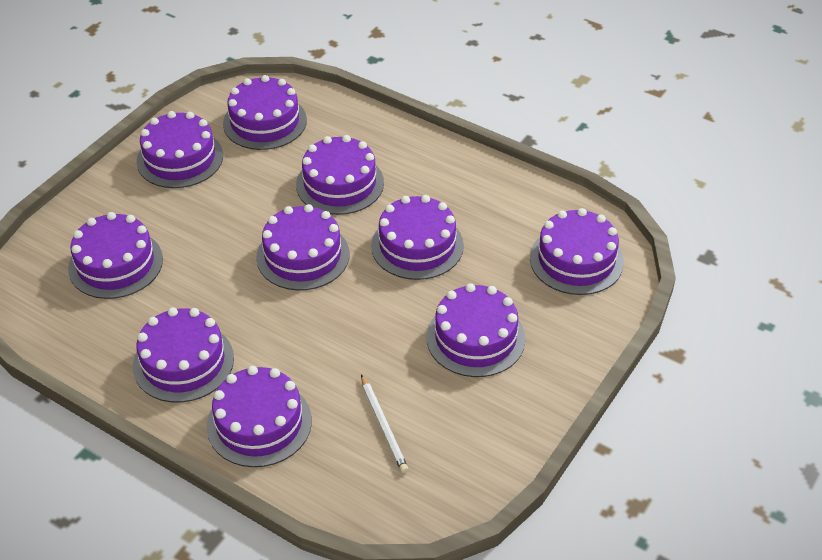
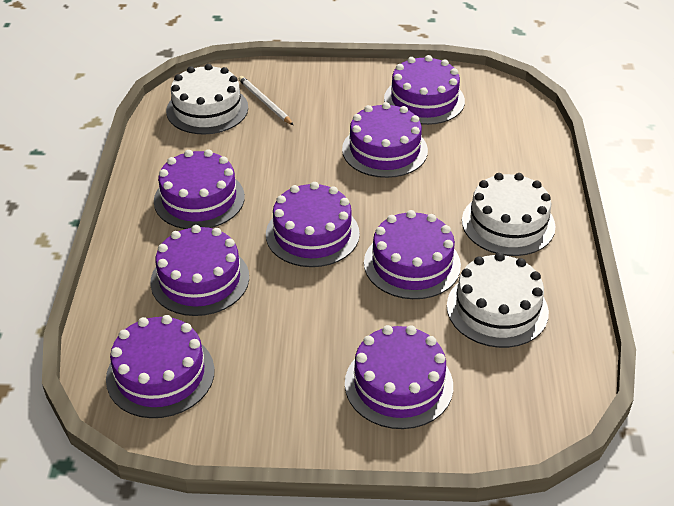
purple cake: [68,212,163,299] [133,308,234,403] [136,111,223,188] [207,366,312,467] [223,75,307,150] [256,204,349,290] [296,135,384,215] [371,195,464,280] [427,283,525,377] [530,208,624,295] = 10 -> [106,315,215,418] [150,225,249,316] [154,149,245,229] [266,182,360,267] [342,102,428,178] [345,325,453,429] [364,210,461,299] [384,55,465,125] = 8
white cake: none = 0 -> [166,64,248,134] [447,253,549,348] [462,173,556,256] = 3

